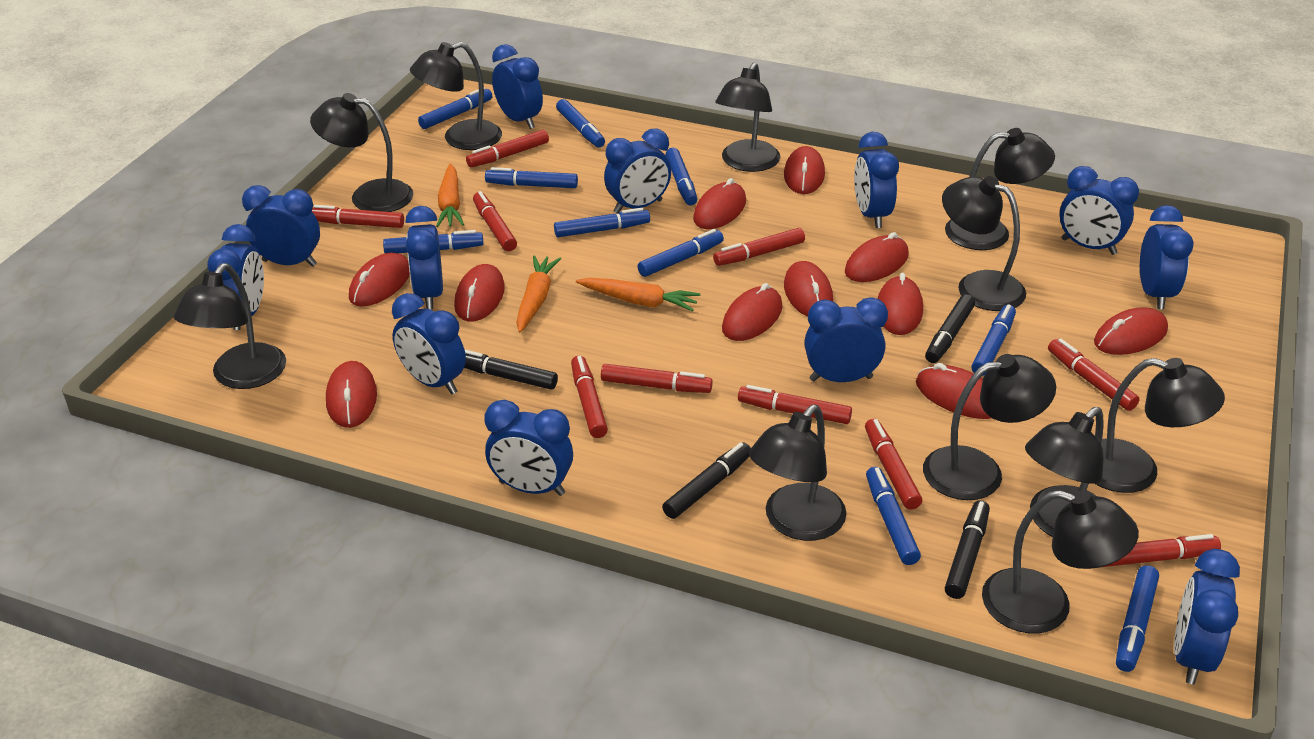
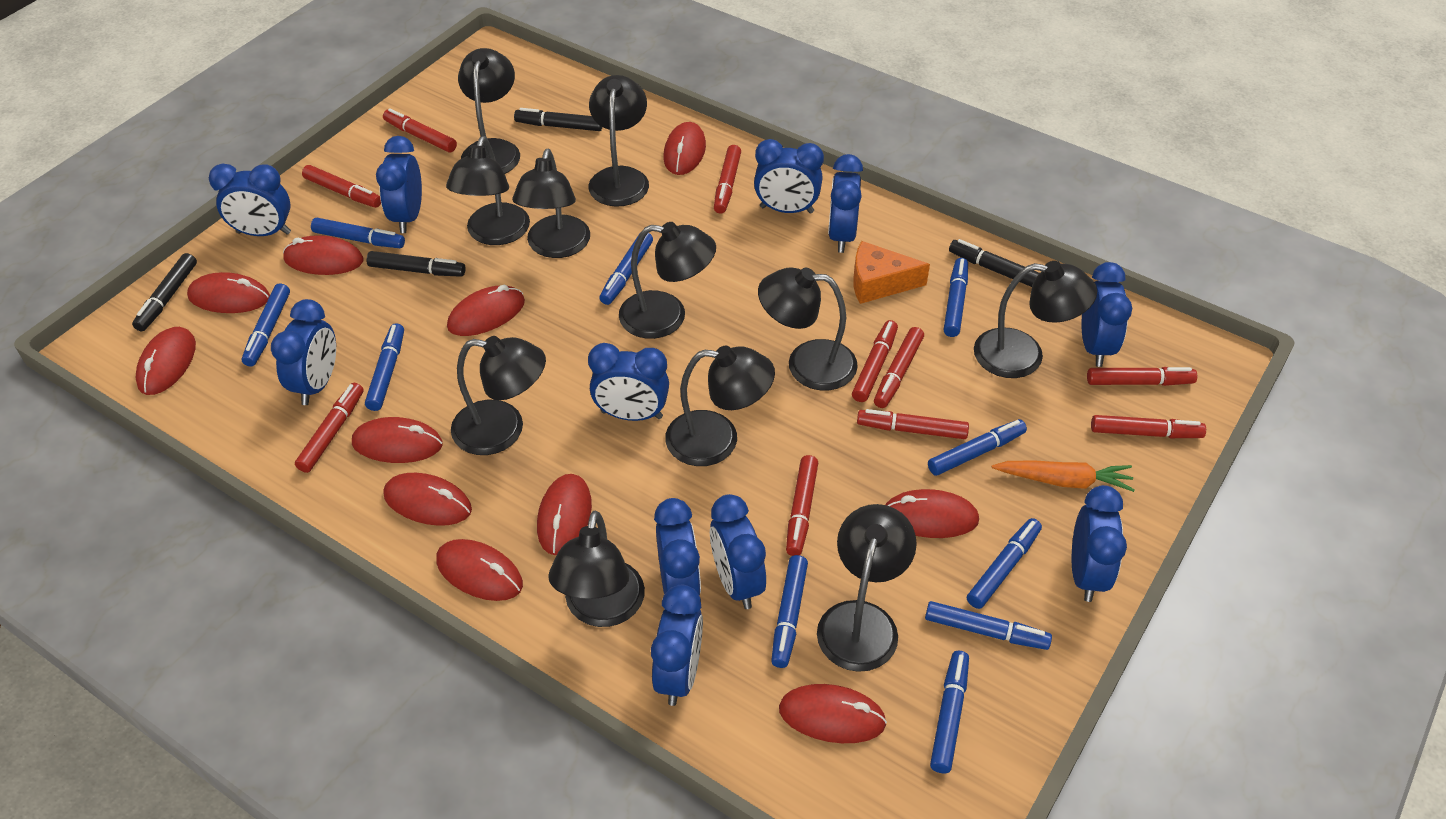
blue clock: [207,224,264,330] [242,185,320,267] [392,293,466,395] [405,206,443,310] [484,400,573,496] [492,44,543,129] [604,128,671,214] [804,297,888,382] [854,132,899,228] [1059,166,1139,255] [1140,205,1194,309] [1174,549,1240,684] = 12 -> [209,164,291,236] [271,299,336,405] [376,136,422,233] [588,343,669,421] [651,584,703,706] [654,498,701,596] [710,494,766,609] [754,139,824,213] [828,154,863,253] [1072,485,1127,602] [1082,262,1132,367] = 11
orange carrot: [436,163,464,227] [516,255,561,333] [576,278,700,312] = 3 -> [992,460,1135,492] = 1
orange cheese: none = 0 -> [853,241,930,304] = 1

